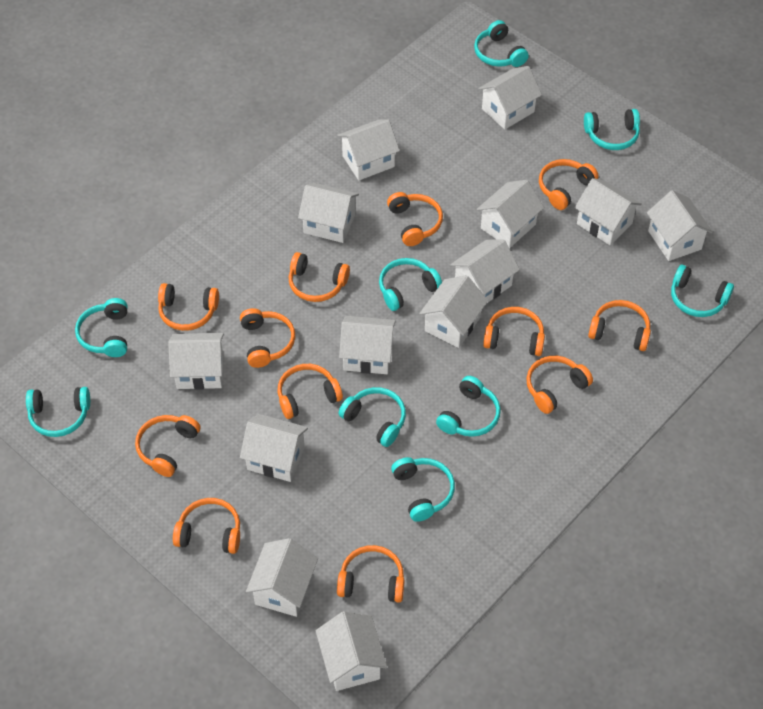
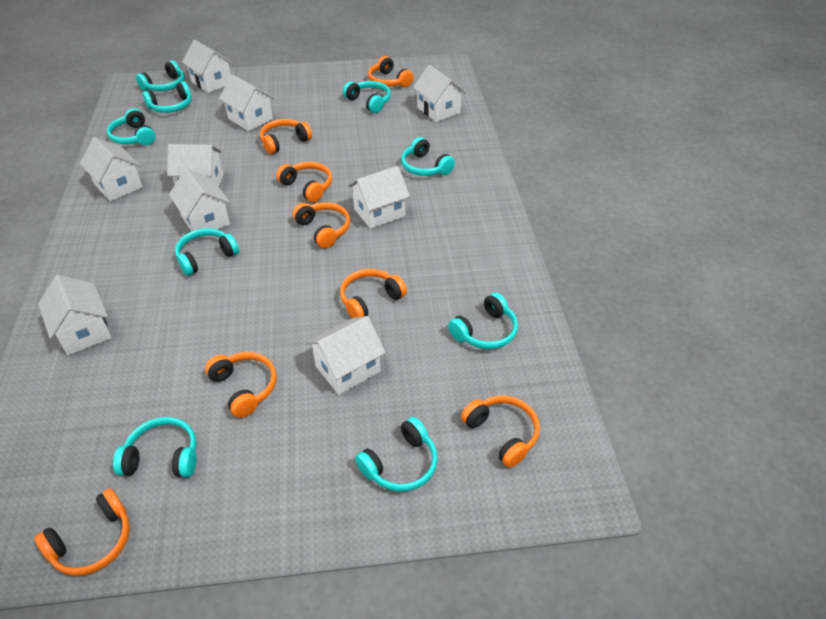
orange headphones: [135,415,201,477] [158,283,219,331] [173,498,240,554] [240,308,295,368] [278,364,343,419] [289,252,350,302] [337,545,405,603] [387,192,443,246] [483,307,545,356] [527,356,593,414] [539,159,599,210] [588,300,651,351] = 12 -> [34,489,130,576] [205,352,276,418] [260,119,312,154] [276,162,332,202] [293,202,350,248] [340,269,407,318] [368,56,414,87] [461,396,540,468] = 8
white house: [168,333,224,390] [240,414,308,482] [246,538,318,617] [298,183,359,243] [315,611,387,691] [337,119,400,181] [339,316,396,374] [419,275,488,348] [450,239,520,304] [477,180,544,248] [478,66,542,130] [575,178,642,245] [647,190,713,261] = 13 -> [38,275,112,355] [80,137,143,201] [167,144,223,187] [169,169,230,231] [182,40,233,93] [219,74,274,131] [306,316,386,395] [348,166,410,229] [413,65,466,122] = 9

